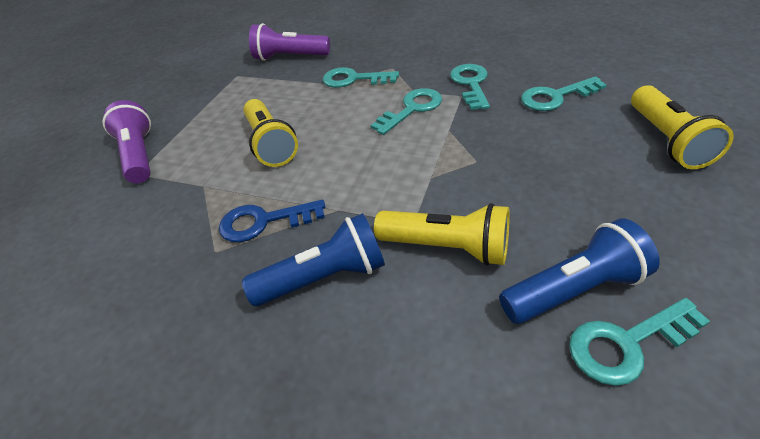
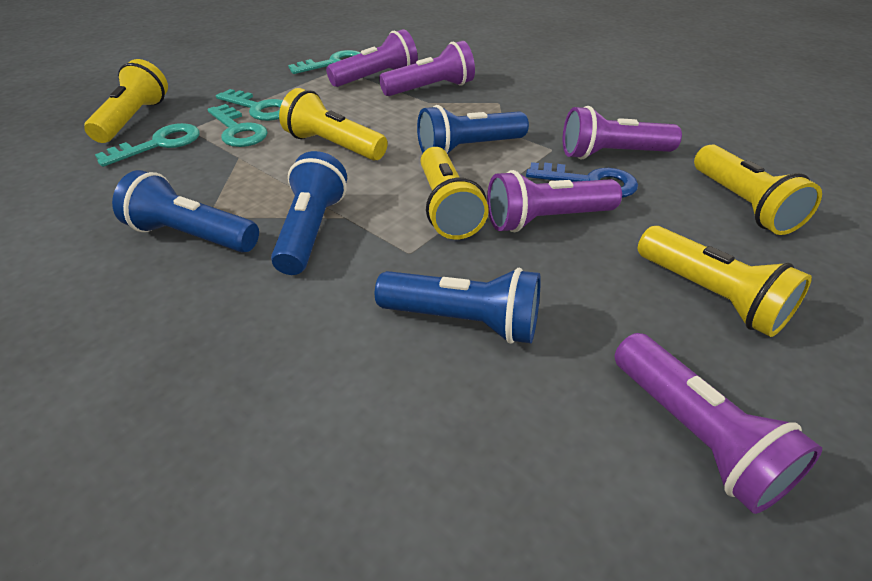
blue flashlight: [242,213,385,306] [499,219,660,324] = 2 -> [112,170,259,253] [271,151,347,275] [375,268,541,344] [417,105,529,154] = 4
purple flashlight: [102,100,151,183] [249,23,330,61] = 2 -> [326,29,418,87] [379,41,475,96] [487,170,622,232] [563,106,682,160] [615,333,822,514] = 5
turquoise key: [323,67,399,88] [371,88,442,135] [450,64,490,110] [521,76,607,111] [569,298,710,386] = 5 -> [95,123,200,167] [208,104,268,147] [216,89,283,121] [288,50,360,74] = 4
yellow flashlight: [244,99,298,167] [374,203,510,266] [631,85,734,169] = 3 -> [84,59,168,143] [279,88,388,160] [421,147,489,240] [638,226,812,337] [694,145,822,235] = 5

